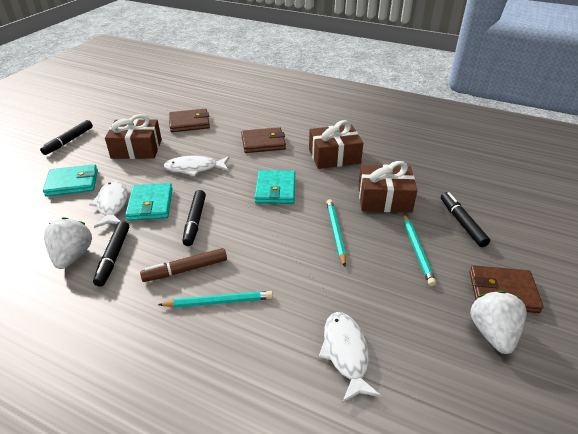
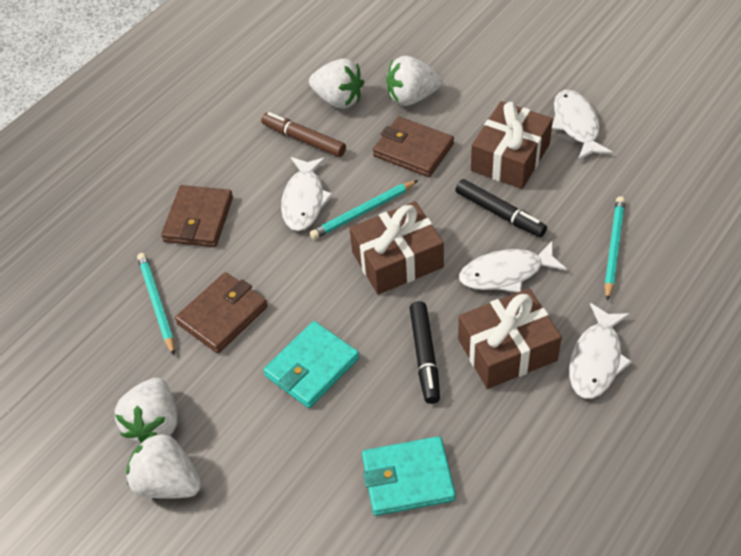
black marker: [40,120,93,155] [93,221,129,287] [182,190,206,246] [441,192,490,247] = 4 -> [410,301,440,404] [455,179,547,237] = 2
turquoise wallet: [43,164,98,197] [125,183,173,221] [254,170,295,204] = 3 -> [263,321,359,408] [362,436,456,516] = 2
white fish: [89,180,128,228] [164,156,229,176] [319,312,381,403] = 3 -> [281,157,333,231] [459,241,567,292] [552,90,613,160] [569,303,632,399] = 4
white strawberry: [44,217,92,269] [470,291,527,354] = 2 -> [115,378,178,443] [126,432,201,499] [309,58,364,109] [386,56,443,106] = 4

